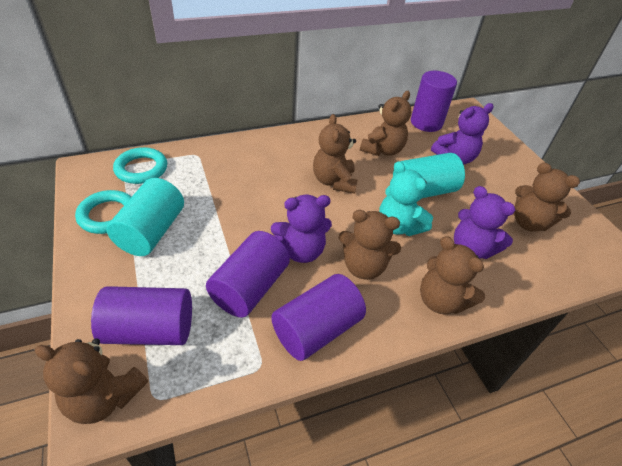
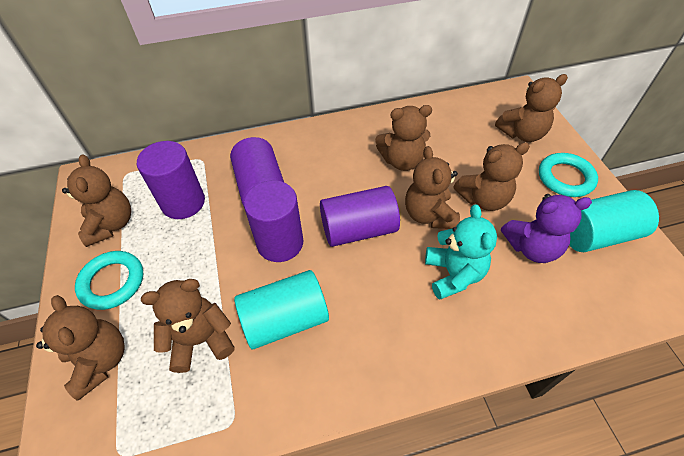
brown teddy bear: [35,338,148,424] [313,114,357,193] [339,210,401,280] [360,91,411,156] [420,236,485,315] [513,162,580,232] = 6 -> [36,295,124,401] [62,155,131,247] [141,279,235,373] [375,105,432,171] [405,146,460,229] [453,142,530,211] [495,74,568,142] = 7
purple teddy bear: [271,195,332,263] [431,103,494,165] [454,186,515,259] = 3 -> [501,194,592,263] = 1

